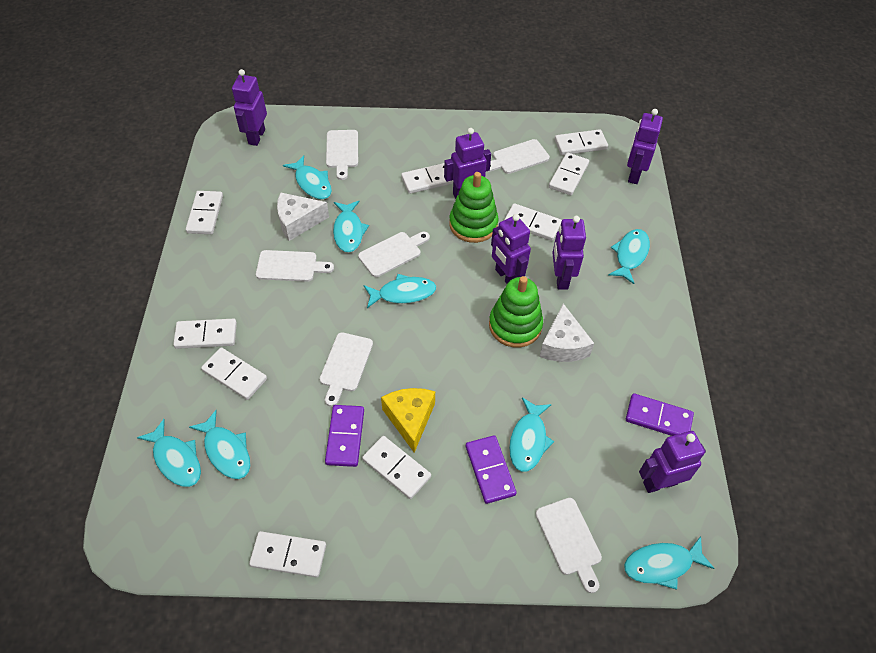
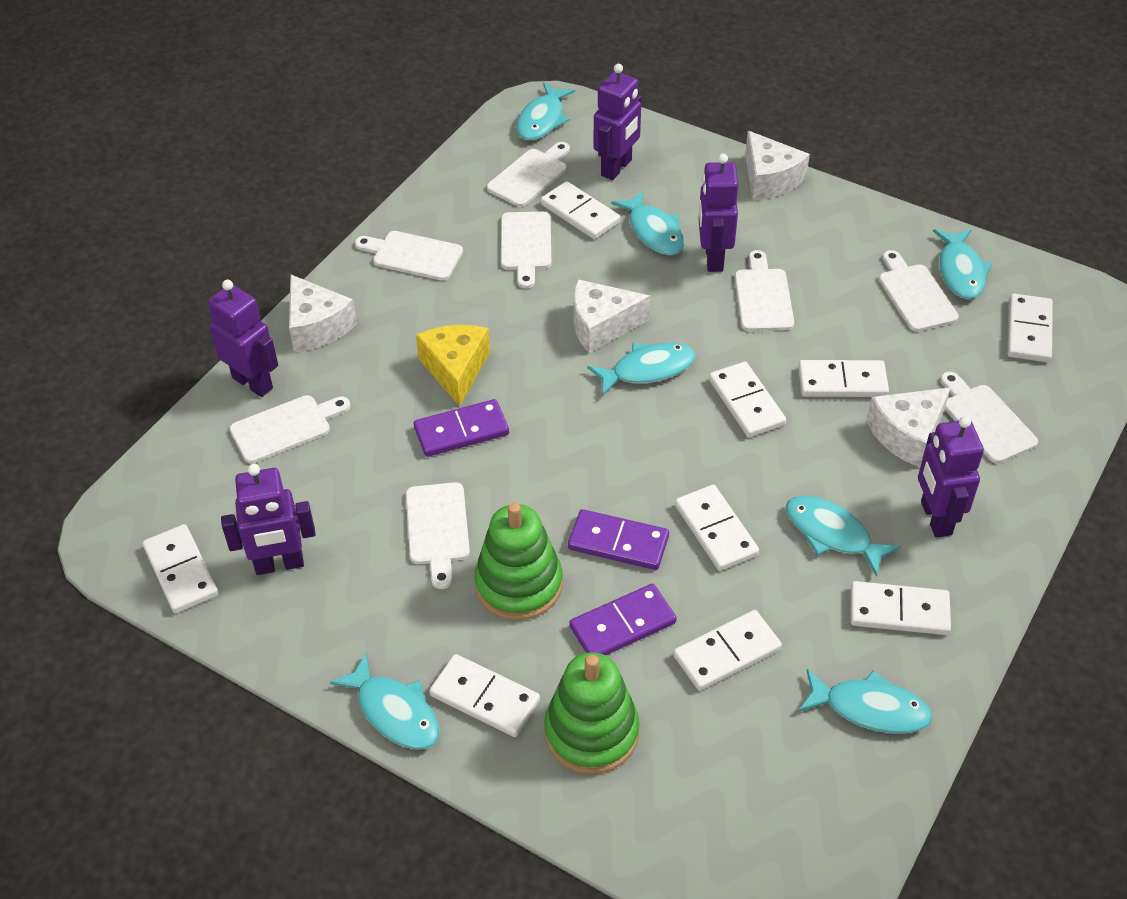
purple robot: [232,69,267,146] [444,128,491,199] [491,214,531,284] [552,216,586,290] [627,109,663,184] [639,431,706,493] = 6 -> [208,280,278,397] [221,464,316,575] [594,64,642,180] [699,154,738,272] [918,416,984,537] = 5
turquoise fish: [137,419,201,487] [189,410,251,479] [283,155,332,200] [333,201,369,252] [364,274,436,308] [509,397,554,472] [608,229,650,284] [624,536,715,590] = 8 -> [329,653,439,749] [516,83,575,140] [587,342,696,396] [611,190,684,255] [786,496,901,577] [798,669,933,733] [933,229,993,299] = 7
white cheese: [277,192,329,241] [539,303,594,362] = 2 -> [289,274,357,352] [574,279,650,353] [745,131,810,200] [867,387,951,467] = 4
white cutting board: [256,250,334,282] [320,332,373,407] [326,130,358,180] [358,232,430,277] [486,139,550,174] [536,498,602,593] = 6 -> [230,395,351,463] [355,231,463,281] [406,482,470,589] [487,142,570,207] [501,212,551,289] [735,250,794,331] [879,250,959,332] [940,372,1038,463] = 8

